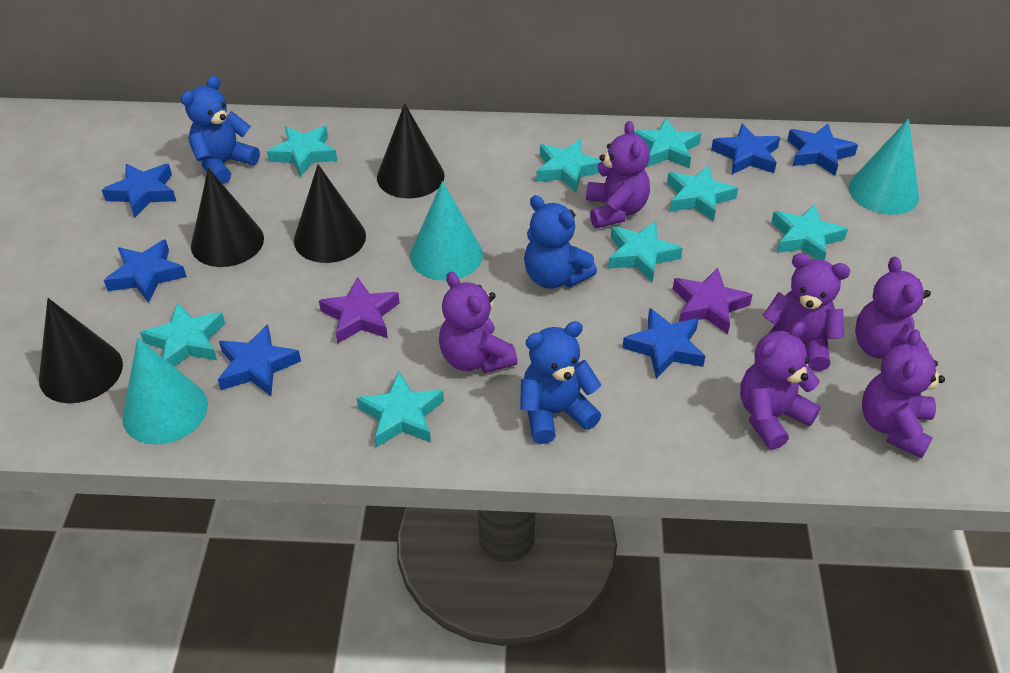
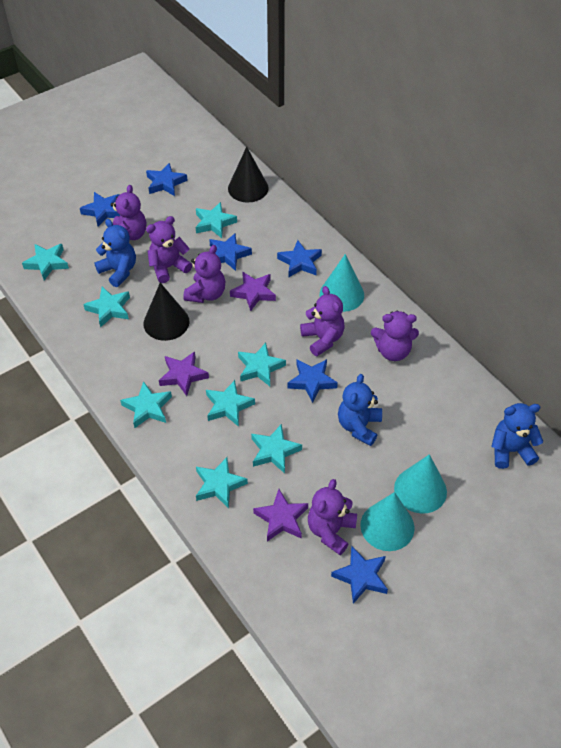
black cone: [39,298,123,403] [191,168,264,267] [294,164,366,263] [377,103,445,198] = 4 -> [144,283,190,341] [228,147,269,202] = 2
purple star: [319,277,400,344] [673,268,752,334] = 2 -> [159,351,209,396] [230,272,276,311] [253,489,308,541] = 3

